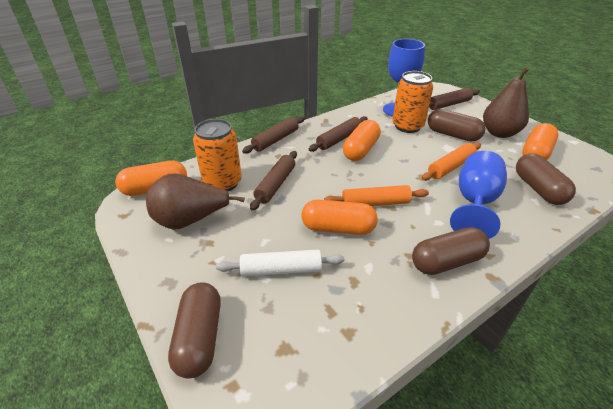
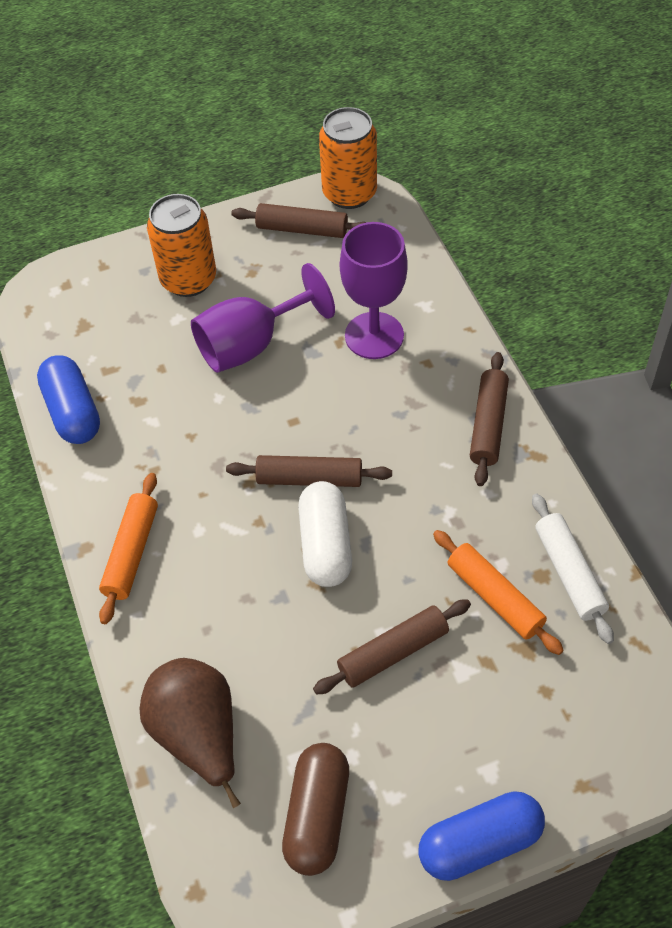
blue capsule: none = 0 -> [37,355,100,444] [418,791,545,881] = 2
blue goblet: [383,39,425,117] [450,151,507,239] = 2 -> none = 0
brown capsule: [168,282,221,379] [412,227,490,275] [428,109,486,141] [516,153,576,205] = 4 -> [282,743,349,876] = 1
brown pear: [146,174,245,230] [483,67,529,138] = 2 -> [139,658,241,808] = 1
orange capsule: [115,160,187,196] [301,200,378,235] [343,120,381,161] [522,123,558,160] = 4 -> none = 0
purple goblet: none = 0 -> [191,263,335,373] [340,222,408,359] = 2
white capsule: none = 0 -> [298,481,352,587] = 1

